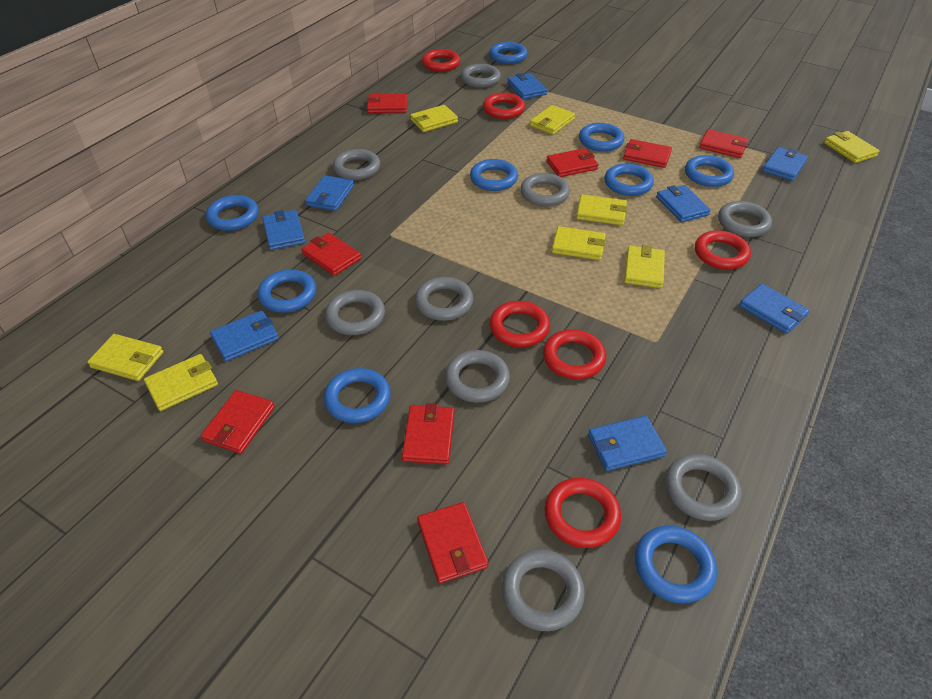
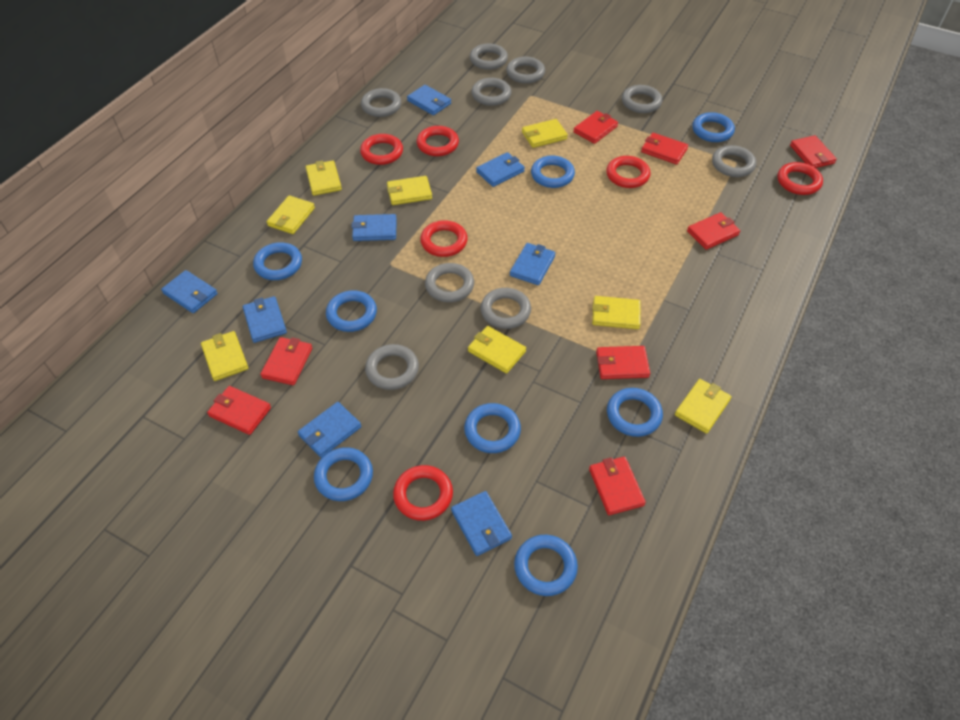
blue ring: [206,195,259,231] [258,269,316,313] [324,368,391,423] [470,159,518,191] [489,42,527,64] [579,123,624,152] [605,163,654,196] [635,525,717,604] [685,155,734,187] = 9 -> [253,242,302,280] [314,447,373,501] [326,290,377,332] [464,403,521,453] [514,535,578,596] [531,156,575,188] [607,388,663,437] [692,112,735,142] = 8

